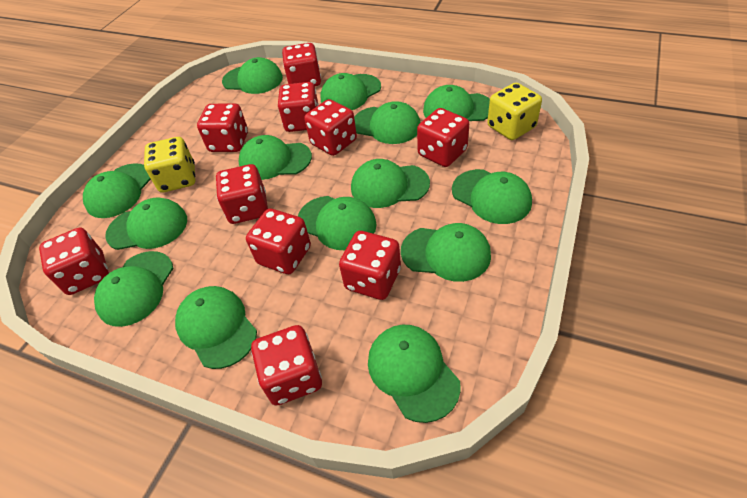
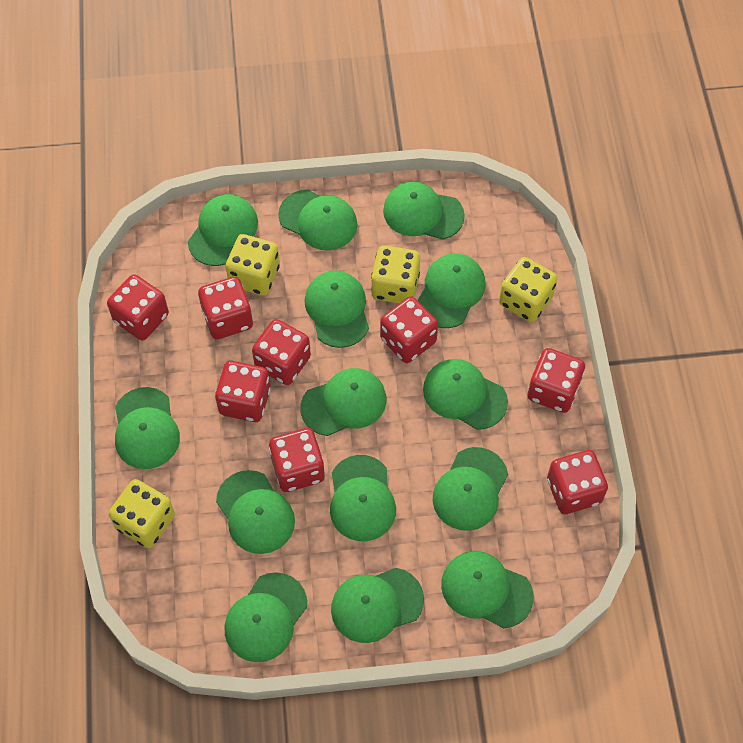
red dice: [39,228,109,295] [197,103,248,152] [216,164,268,224] [246,208,311,274] [251,325,322,405] [278,82,319,132] [282,43,321,86] [304,99,357,156] [339,231,401,300] [417,108,469,167] = 10 -> [107,274,169,341] [198,277,253,339] [215,361,271,422] [252,319,311,385] [269,428,325,492] [380,296,438,363] [528,348,585,413] [547,450,608,514] = 8
yellow dice: [144,137,196,193] [487,83,542,140] = 2 -> [109,479,175,548] [226,234,280,296] [371,245,420,303] [499,257,558,322] = 4

